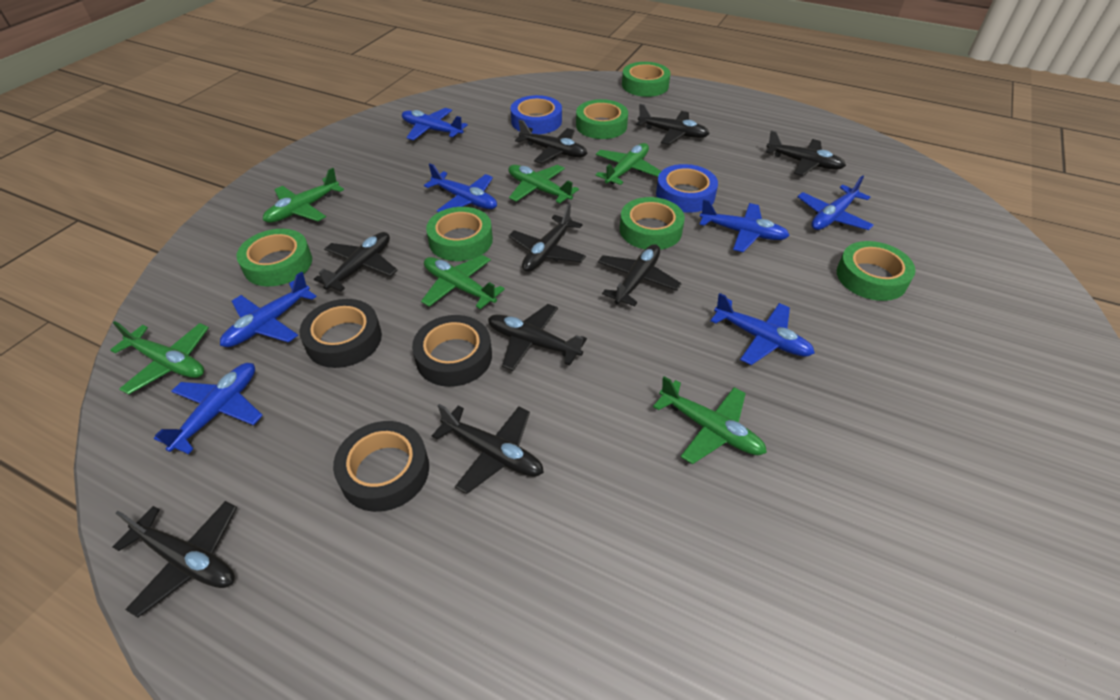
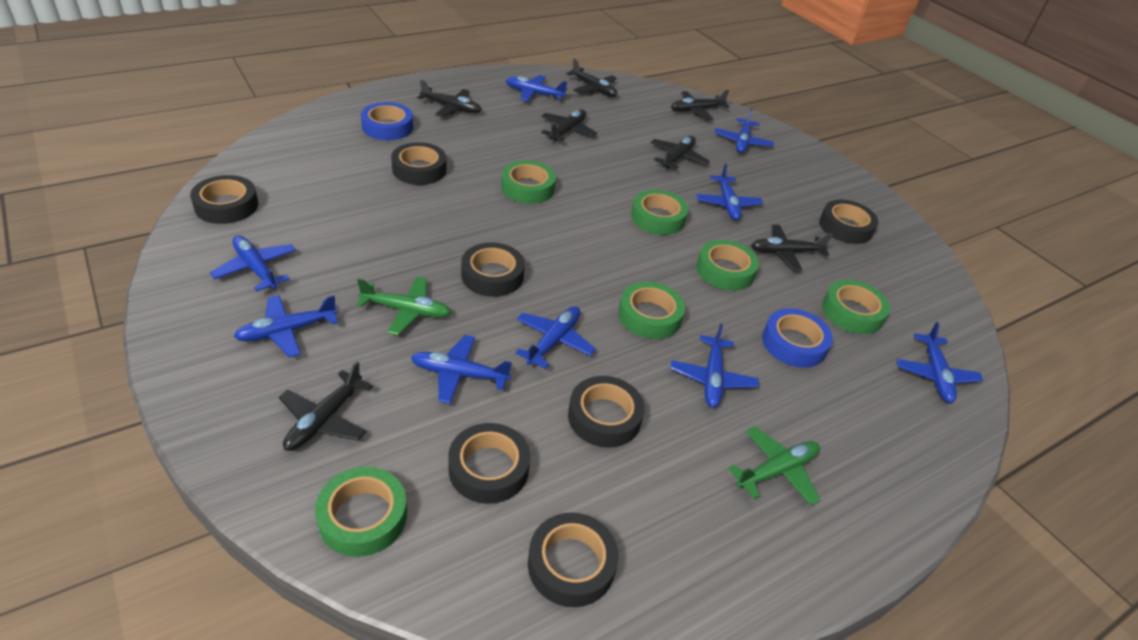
black plane: [113,501,237,618] [314,232,397,292] [432,404,544,494] [488,304,587,371] [509,204,586,272] [515,120,588,164] [598,244,682,306] [636,104,710,145] [766,130,846,176] = 9 -> [279,361,373,451] [417,80,482,117] [541,109,598,141] [566,59,617,97] [651,136,710,170] [671,90,730,120] [751,225,833,271] = 7
black tape: [300,299,382,368] [333,421,429,512] [412,315,492,387] = 3 -> [190,175,258,224] [391,142,446,185] [448,423,530,504] [461,242,525,297] [528,512,619,607] [568,376,645,448] [819,200,878,244] = 7
blue plane: [154,363,263,454] [220,271,317,347] [402,108,468,140] [424,163,497,212] [699,199,790,252] [710,293,815,365] [797,175,874,230] = 7 -> [210,235,296,291] [234,295,338,357] [411,335,512,404] [505,75,567,101] [515,306,596,369] [670,323,759,408] [696,163,763,220] [714,109,774,153] [897,322,983,403] = 9
green plane: [110,321,209,395] [263,168,344,223] [421,255,505,309] [508,165,579,204] [595,143,661,185] [653,376,767,464] = 6 -> [356,277,451,335] [729,426,820,505] = 2

